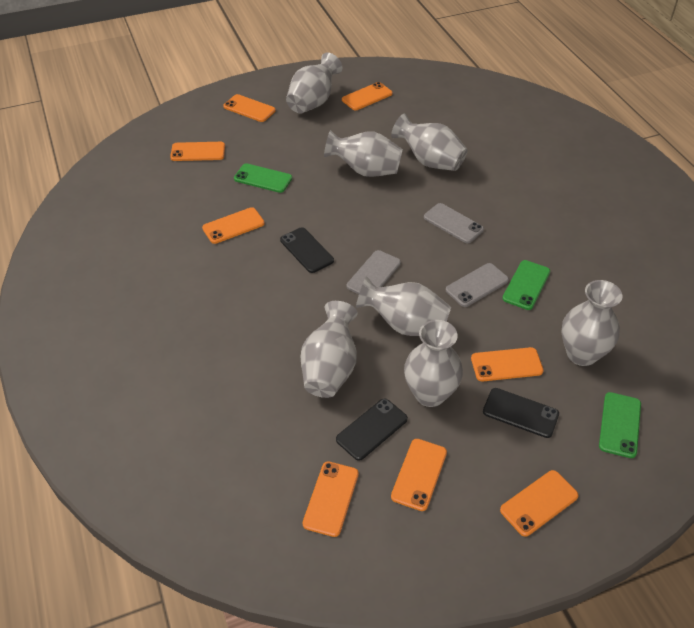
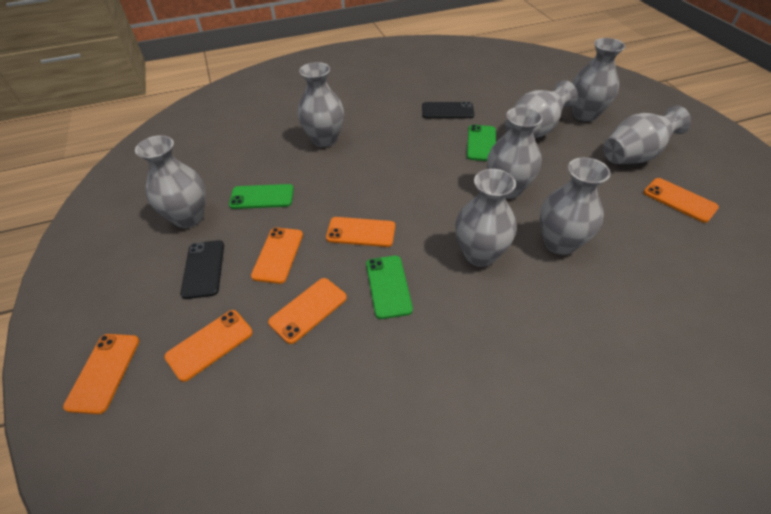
black phone: [280,227,334,273] [336,398,408,461] [483,388,559,438] = 3 -> [180,240,224,299] [422,102,474,118] = 2
grey phone: [347,250,401,294] [424,203,484,243] [446,263,509,307] = 3 -> none = 0
grey vase: [286,52,342,114] [301,301,358,398] [324,130,403,177] [356,276,451,336] [391,113,467,171] [404,320,463,407] [561,280,623,366] = 7 -> [135,135,205,228] [298,62,344,147] [455,169,517,267] [487,107,543,199] [505,80,578,138] [540,157,611,255] [572,38,625,122] [603,105,691,164] = 8
orange phone: [170,142,225,161] [202,207,265,244] [223,94,276,122] [303,461,359,537] [342,82,393,110] [391,439,447,511] [471,347,544,381] [500,470,579,537] = 8 -> [63,334,139,414] [164,310,253,382] [251,228,303,284] [268,278,347,344] [326,217,395,247] [644,178,719,223] = 6

